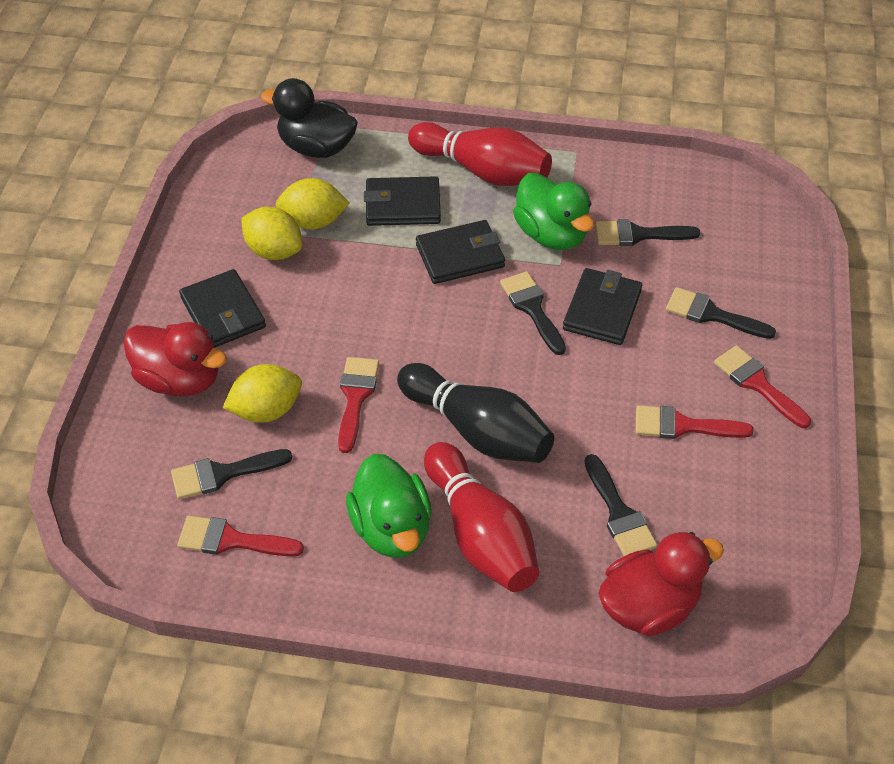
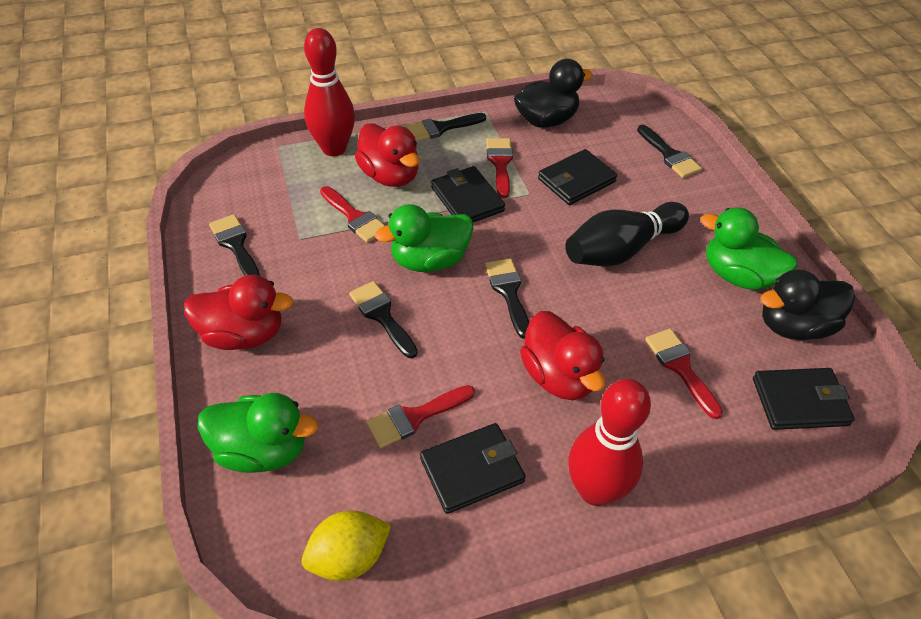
black duck: [261,78,358,158] = 1 -> [514,59,593,128] [760,269,855,340] = 2
green duck: [346,453,432,558] [513,173,594,250] = 2 -> [198,393,318,473] [375,204,474,272] [701,208,798,290] = 3
red duck: [123,322,227,397] [598,532,724,636] = 2 -> [184,275,293,350] [355,123,420,187] [520,311,605,400] = 3
yellow lemon: [223,364,302,423] [241,207,302,260] [276,178,349,229] = 3 -> [302,511,391,581] = 1

